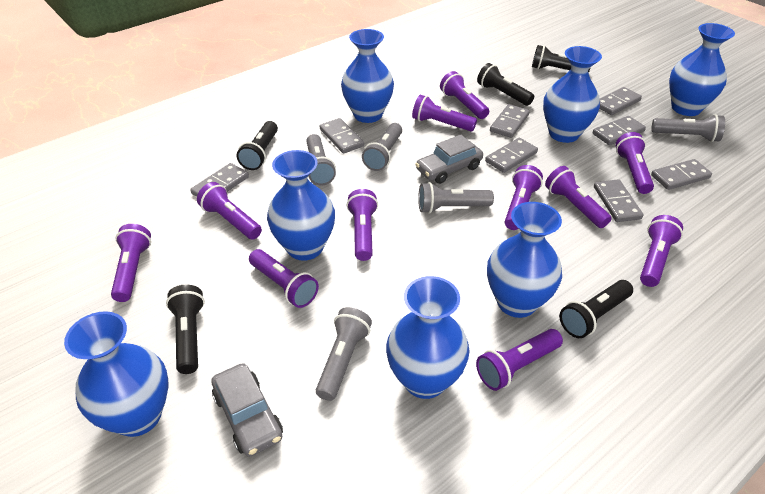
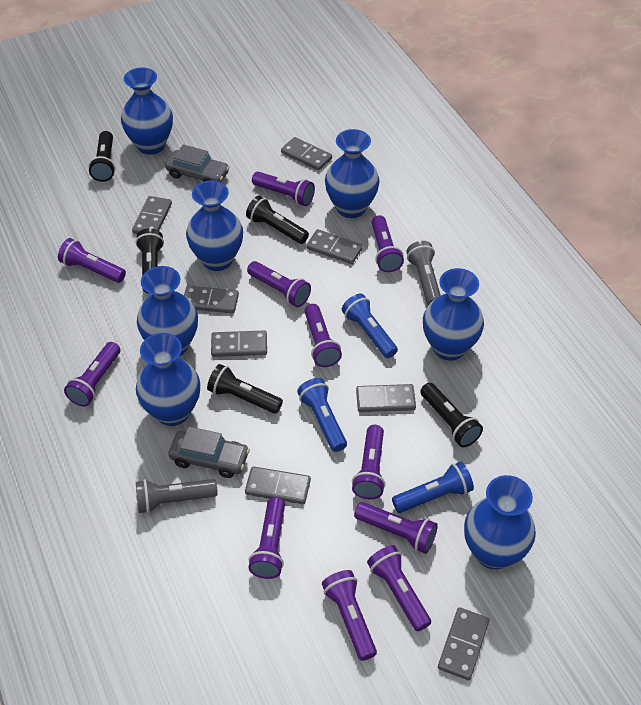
blue flashlight: none = 0 -> [297,378,347,452] [342,294,398,358] [392,462,474,513] = 3
grey flashlight: [306,134,336,186] [316,307,372,401] [362,123,402,171] [418,182,494,214] [651,114,725,142] = 5 -> [136,479,218,513] [407,241,441,305] = 2

